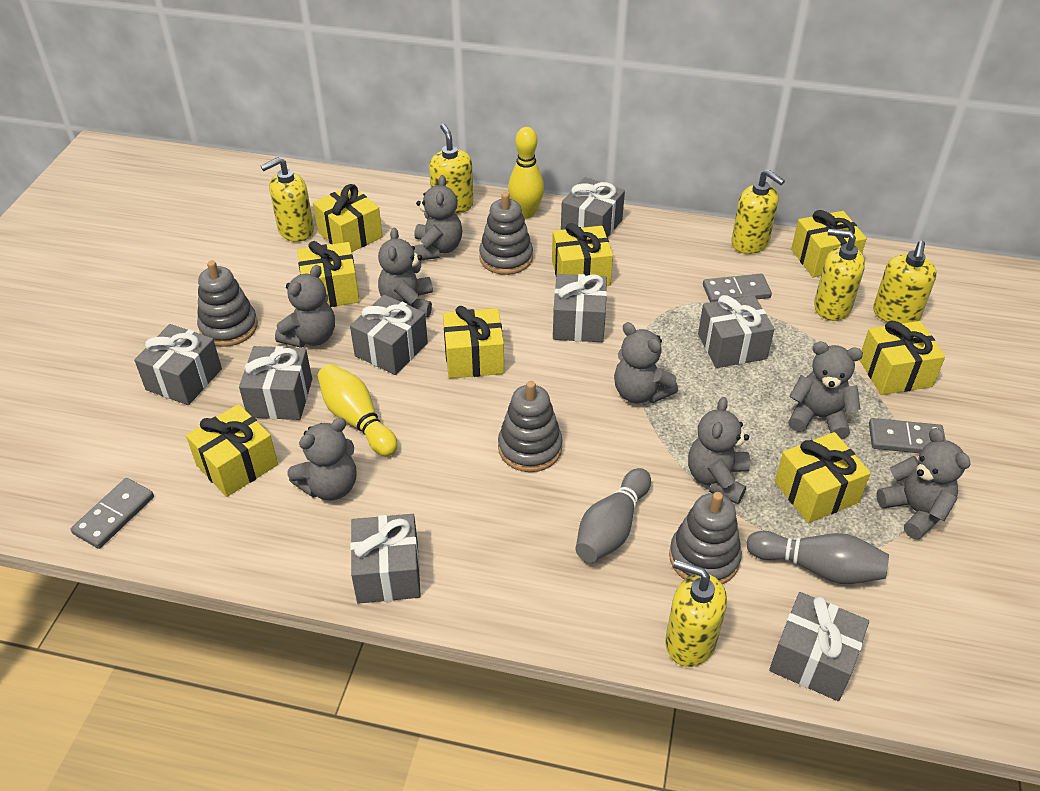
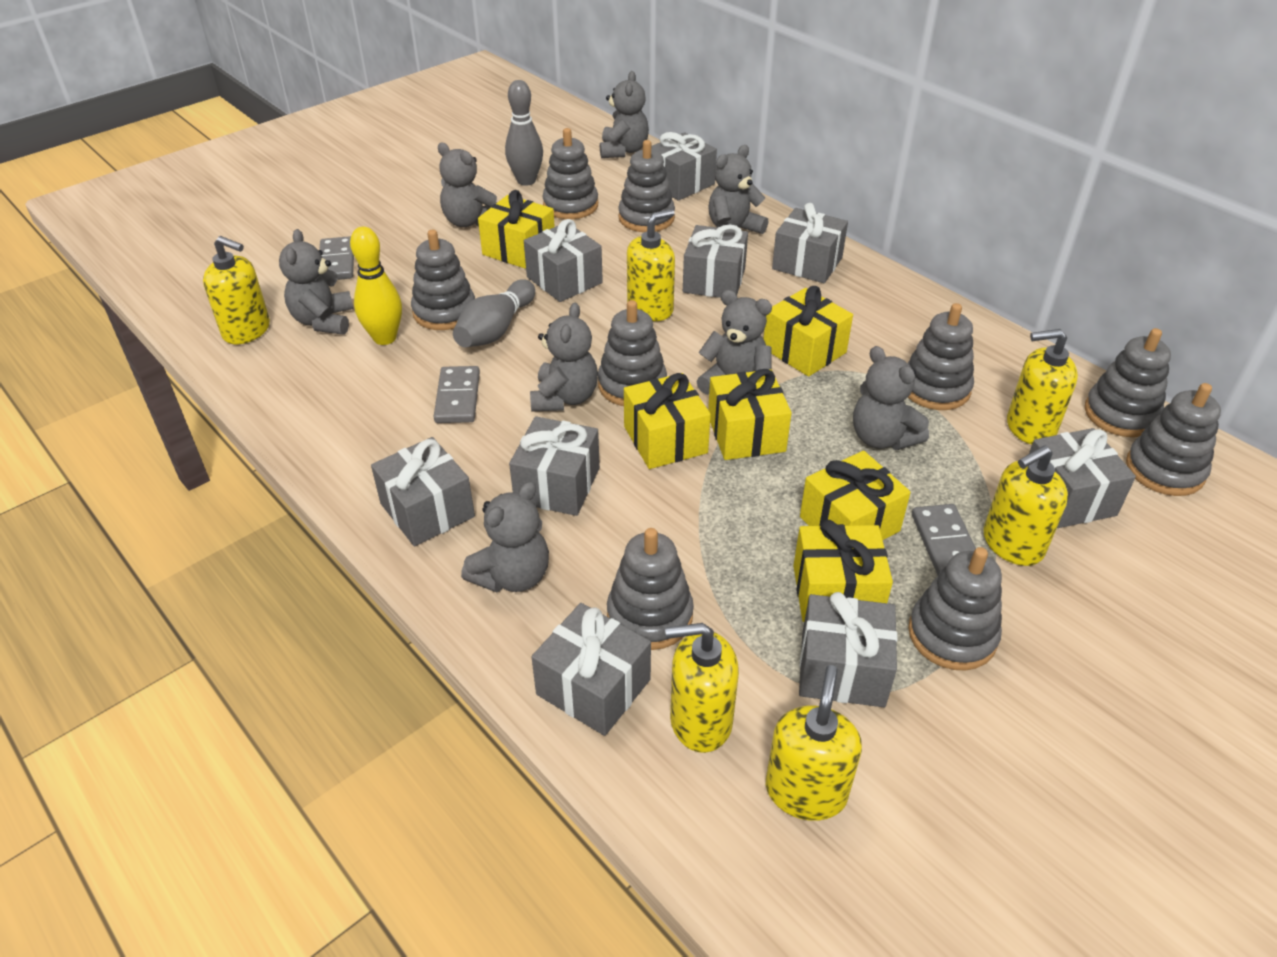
grey gift: [134,324,222,405] [239,346,312,420] [350,295,428,375] [350,514,421,604] [553,274,607,342] [561,177,625,238] [698,295,774,368] [769,592,869,701] = 8 -> [371,437,475,546] [509,416,600,516] [524,219,603,302] [532,603,651,736] [651,132,717,201] [683,224,748,298] [772,203,848,283] [799,592,898,707] [1029,428,1136,528] = 9
grey stacking toy: [197,261,258,347] [479,192,533,275] [498,381,563,472] [669,492,742,585] = 4 -> [411,229,475,330] [543,128,598,219] [598,300,667,406] [607,528,694,650] [618,140,675,232] [908,303,974,410] [908,547,1002,670] [1085,328,1171,437] [1126,383,1221,496] = 9
yellow bowling pin: [318,364,397,456] [508,127,544,219] = 2 -> [350,227,402,345] = 1
yellow gift: [186,404,278,497] [297,241,360,307] [313,184,383,252] [443,306,504,378] [552,223,613,286] [775,432,871,523] [791,210,867,277] [860,321,945,395] = 8 -> [478,190,555,269] [624,373,711,469] [708,369,792,460] [764,286,853,377] [793,520,893,622] [800,451,911,540] = 6

